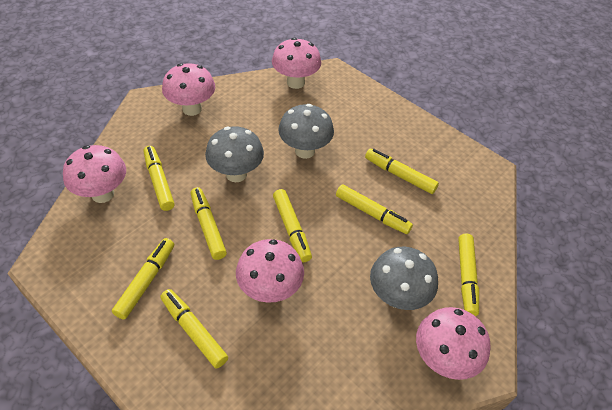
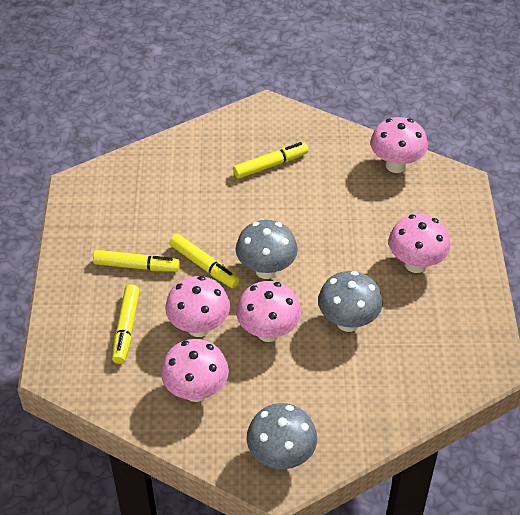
yellow marker: [112,238,174,320] [143,146,175,211] [160,289,228,368] [190,187,227,260] [273,189,312,262] [336,184,413,234] [365,149,439,194] [458,234,479,316] = 8 -> [93,250,180,272] [112,284,140,364] [169,234,240,288] [233,142,308,179] = 4

